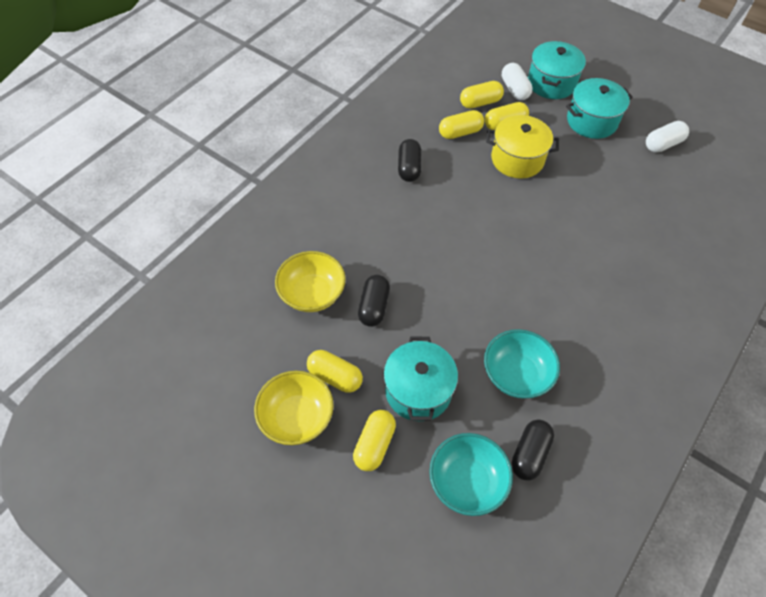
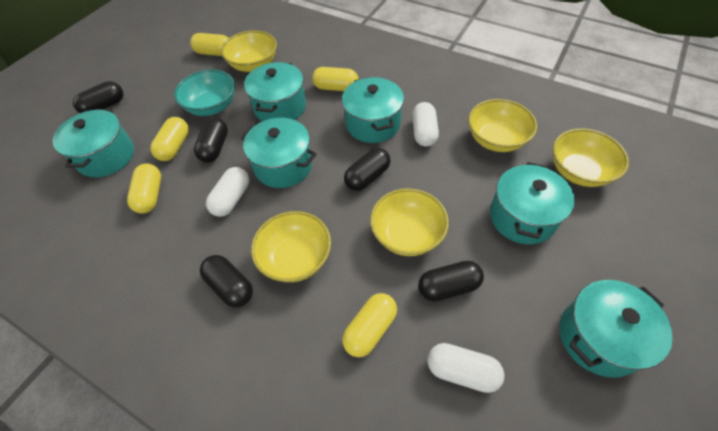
black capsule: [358,275,390,327] [398,139,421,182] [511,419,554,481] = 3 -> [73,81,123,113] [194,118,228,163] [200,255,253,308] [344,148,391,191] [418,261,484,302] = 5
turquoise bowl: [429,433,513,516] [484,329,560,398] = 2 -> [174,69,235,116] = 1
turquoise pot: [384,336,458,421] [528,41,586,99] [566,78,633,139] = 3 -> [53,109,134,177] [240,118,317,188] [244,62,306,122] [342,77,404,143] [490,162,575,244] [559,280,673,378] = 6
white capsule: [502,63,532,100] [646,121,689,152] = 2 -> [206,167,249,217] [412,102,439,147] [428,343,505,393] = 3
yellow bowl: [254,371,334,445] [275,251,346,312] = 2 -> [221,30,277,72] [251,211,331,282] [370,188,449,256] [468,99,537,152] [553,129,629,187] = 5
yellow pot: [486,115,559,179] = 1 -> none = 0

